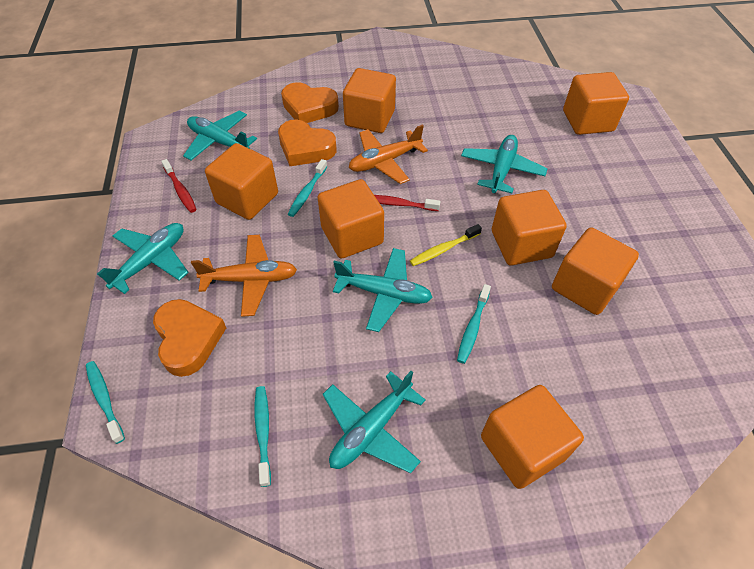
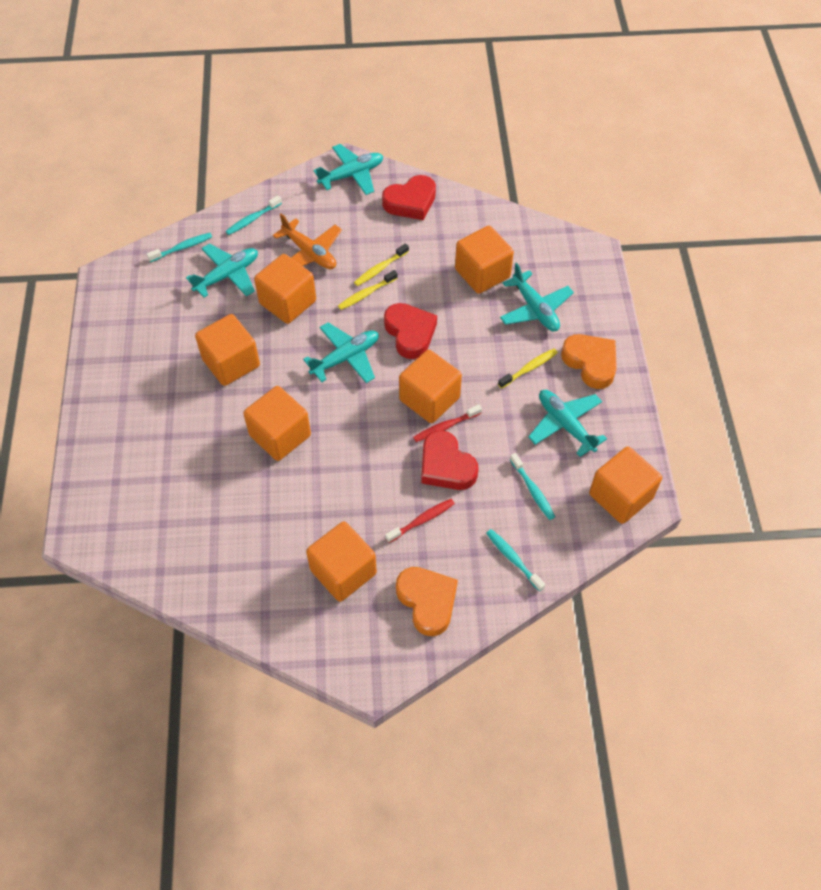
orange heart: [153,299,226,377] [278,120,337,166] [281,82,339,123] = 3 -> [396,567,458,636] [561,334,617,389] = 2
orange plane: [191,235,297,317] [349,124,428,184] = 2 -> [273,214,342,269] = 1
red heart: none = 0 -> [382,175,436,220] [384,303,437,359] [421,430,479,490] = 3
yellow toothbrush: [410,224,482,266] = 1 -> [338,270,398,310] [354,243,409,286] [498,349,557,389] = 3

